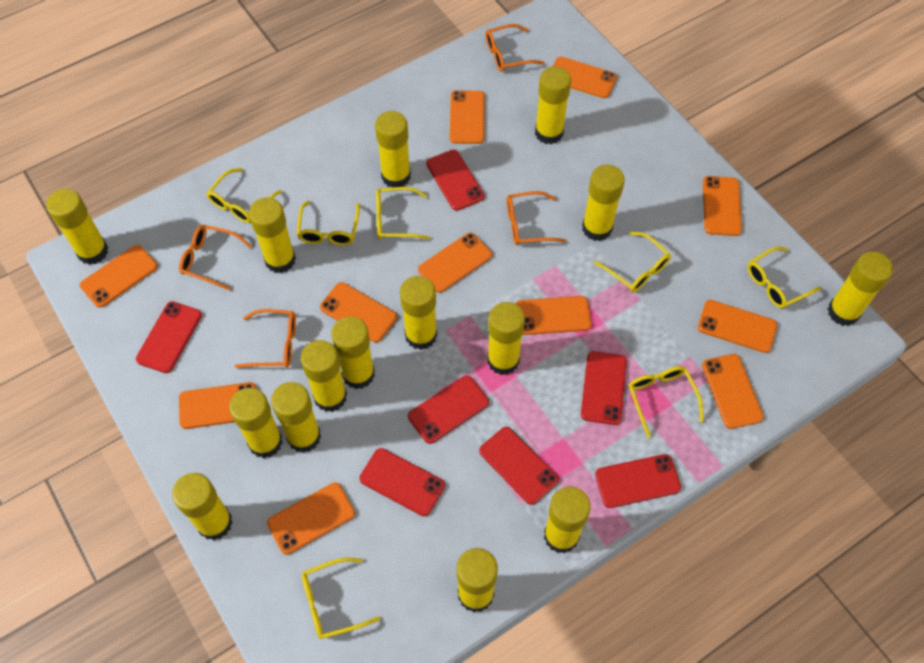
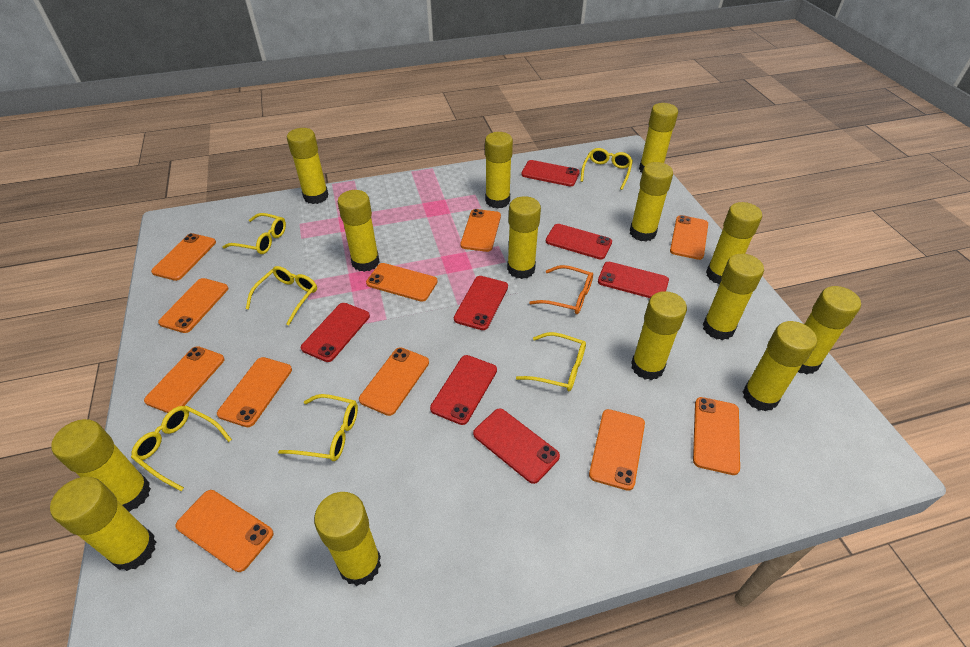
orange glasses: [179,225,251,290] [235,309,296,368] [485,24,544,72] [507,191,566,245] = 4 -> [529,265,593,314] = 1
yellow glasses: [207,168,282,223] [297,200,360,246] [302,558,381,639] [376,187,430,240] [594,232,671,292] [629,366,703,438] [748,247,822,308] = 7 -> [131,406,232,491] [223,213,286,254] [246,266,317,325] [278,394,358,461] [516,332,586,391] [580,148,633,190] = 6
yellow glue stick: [46,189,108,265] [172,473,233,540] [229,388,282,458] [249,197,296,273] [271,382,321,453] [301,340,347,412] [331,316,375,389] [375,111,411,188] [400,276,437,350] [457,548,498,612] [487,302,525,375] [535,66,571,144] [544,487,591,553] [582,164,625,241] [828,252,893,326] = 15 -> [50,477,156,571] [51,419,151,512] [287,128,329,204] [314,492,381,586] [338,190,380,272] [485,132,513,209] [507,196,541,279] [630,162,673,242] [631,291,687,380] [639,103,678,172] [703,254,764,340] [706,202,762,285] [743,321,817,412] [798,286,861,374] = 14

